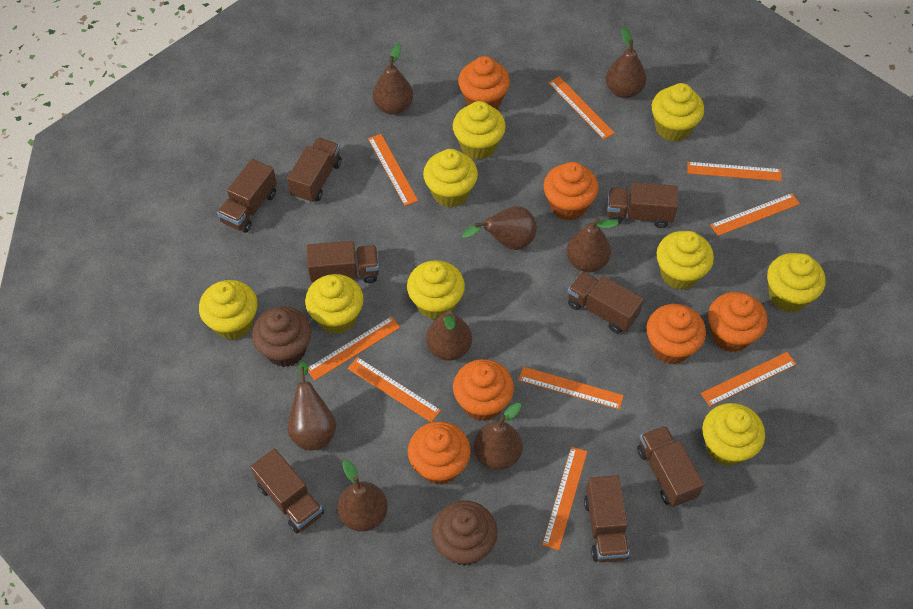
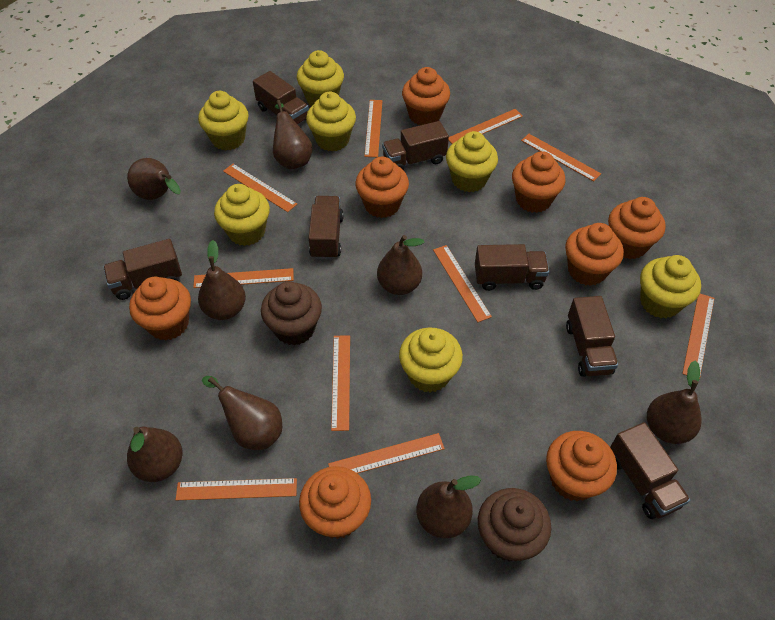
brown truck: [217,159,277,233] [251,449,324,533] [287,137,342,203] [307,241,379,283] [568,271,644,334] [584,475,629,563] [607,182,678,228] [637,425,704,507] = 8 -> [103,239,182,300] [253,71,309,124] [308,196,344,259] [382,121,449,170] [475,244,549,291] [566,296,618,377] [610,422,690,519] = 7
orange cupcake: [408,421,471,485] [453,359,514,421] [458,56,510,109] [544,162,598,221] [647,304,706,365] [708,292,767,352] = 6 -> [129,277,191,341] [299,466,371,539] [355,156,409,218] [402,67,450,125] [512,151,566,213] [546,431,617,501] [565,223,624,286] [608,197,666,259] = 8
orange ruler: [308,316,400,380] [348,357,441,422] [368,134,418,206] [519,367,624,410] [542,447,587,550] [548,77,615,140] [687,162,782,181] [701,352,796,406] [710,193,800,236] = 9 -> [176,478,297,500] [193,268,294,288] [223,164,297,212] [328,433,445,473] [331,335,350,431] [364,100,383,157] [433,245,492,322] [449,109,523,144] [521,134,601,181] [682,294,714,376] = 10
yellow cupcake: [199,280,258,340] [305,274,364,334] [407,260,465,319] [423,149,478,207] [453,101,506,160] [652,83,704,142] [656,231,714,290] [702,403,765,466] [767,253,825,312] = 9 -> [198,91,248,150] [214,184,270,246] [297,50,344,106] [306,92,356,152] [399,328,463,392] [446,131,498,192] [640,255,701,318] = 7

